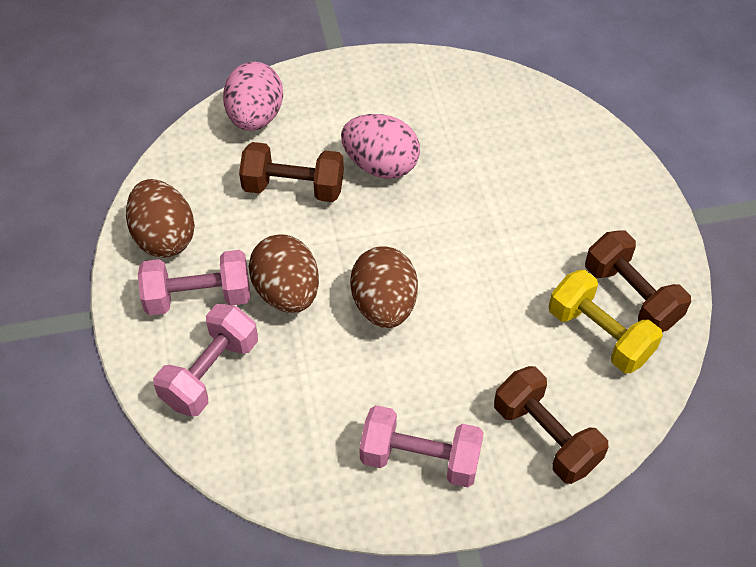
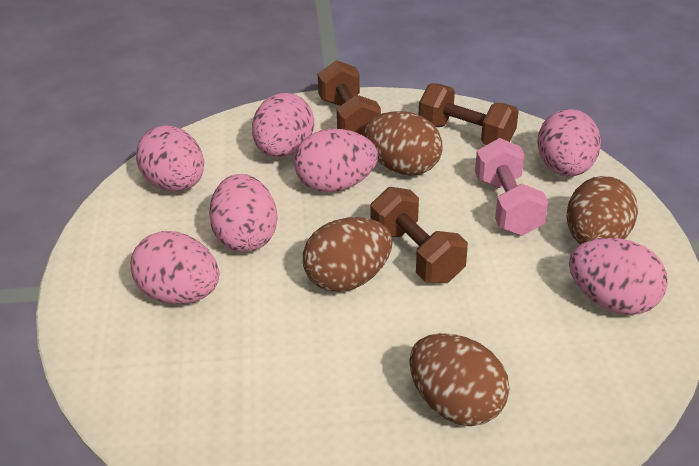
brown egg: [126,179,195,258] [249,234,319,313] [350,246,418,328] = 3 -> [303,217,392,292] [364,111,443,176] [409,333,509,426] [567,176,638,244] = 4
pink dumbbell: [138,250,250,315] [153,304,258,417] [359,405,484,488] = 3 -> [475,138,548,236] = 1
pink egg: [223,62,283,131] [341,114,420,179] = 2 -> [130,231,219,304] [136,125,204,191] [209,174,277,252] [252,93,314,157] [294,129,378,192] [537,109,601,176] [569,238,668,315] = 7
yellow dumbbell: [549,270,663,373] = 1 -> none = 0

